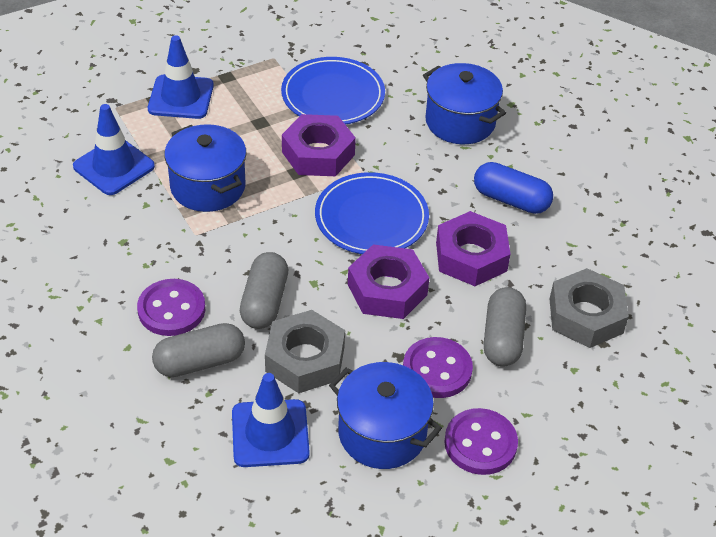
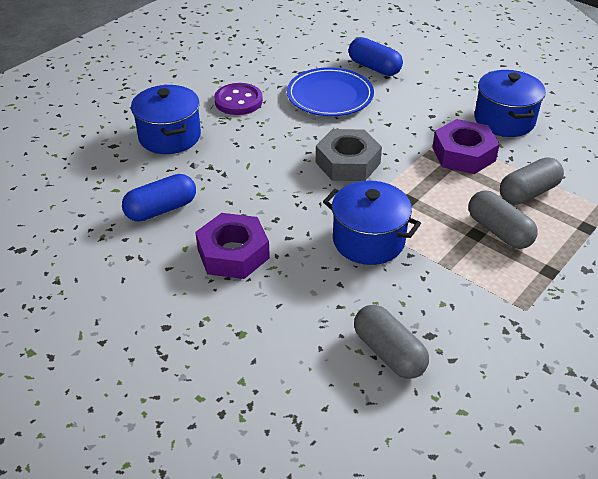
blue capsule: [474,162,553,214] = 1 -> [122,174,196,222] [349,37,403,76] = 2
blue plate: [281,57,385,124] [315,172,429,254] = 2 -> [287,67,374,116] = 1
blue traffic cone: [73,104,155,195] [148,35,214,119] [232,373,310,467] = 3 -> none = 0
grey nut: [265,310,345,393] [550,268,629,348] = 2 -> [316,129,382,181] = 1
purple button: [137,279,205,336] [403,337,473,398] [444,408,518,475] = 3 -> [214,83,263,115] = 1
purple nut: [282,114,356,176] [348,244,429,319] [436,211,510,286] = 3 -> [195,213,270,279] [432,119,500,174] = 2

